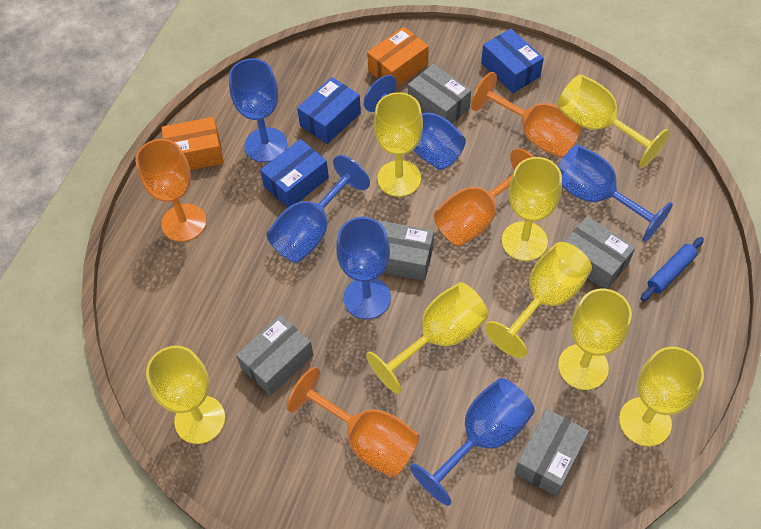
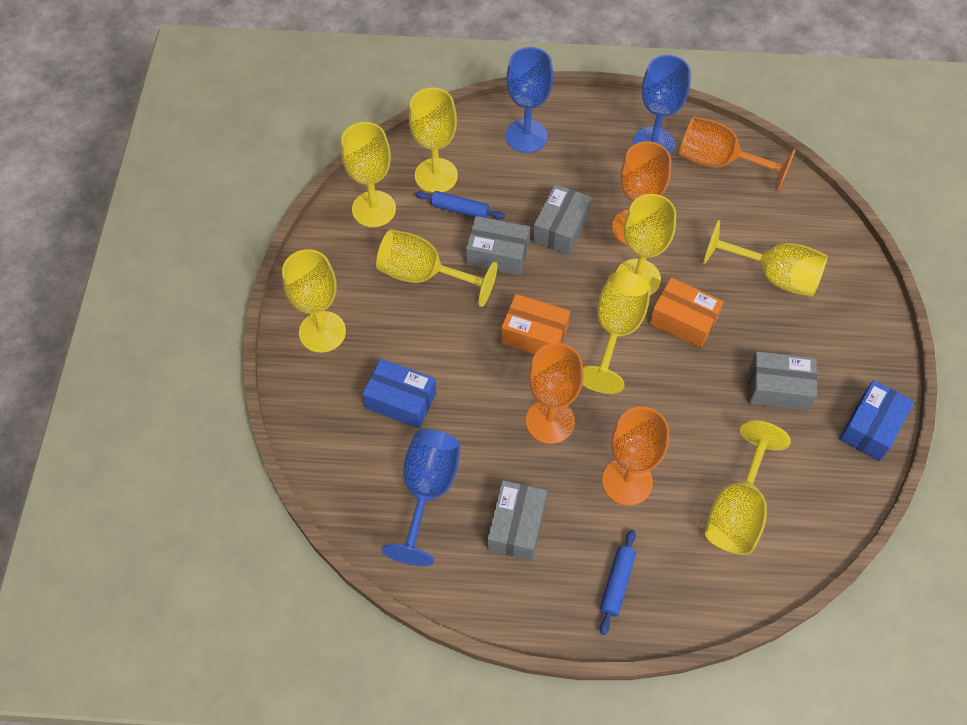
blue box: [260,139,329,208] [297,77,361,144] [481,29,544,93] = 3 -> [362,359,436,428] [839,380,914,461] = 2
blue goblet: [229,58,287,163] [266,155,370,263] [336,217,391,319] [364,75,466,170] [410,378,535,506] [558,144,673,242] = 6 -> [381,429,460,566] [506,47,553,153] [633,55,691,155] = 3
blue rolling pin: [641,237,704,301] = 1 -> [415,191,505,219] [600,529,636,635] = 2
grey box: [236,315,313,396] [378,220,434,281] [408,64,471,124] [514,409,589,496] [564,217,635,289] = 5 -> [466,216,530,276] [487,480,547,561] [533,184,591,255] [749,351,817,411] = 4

